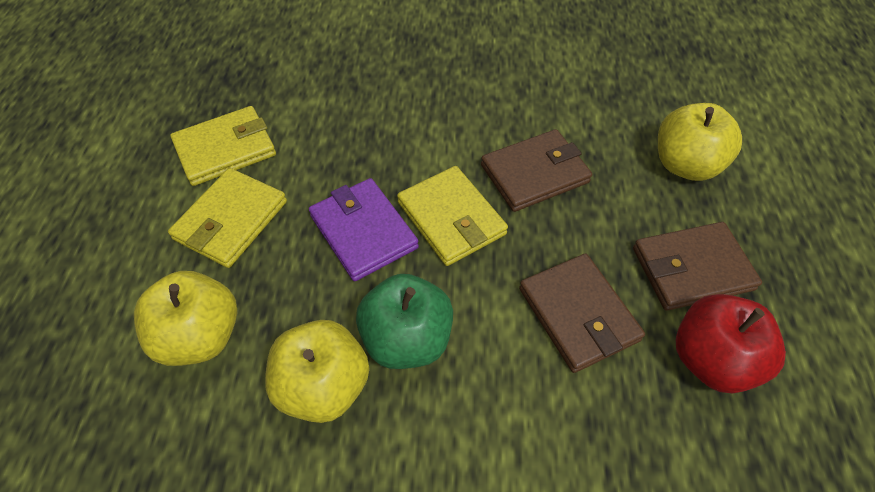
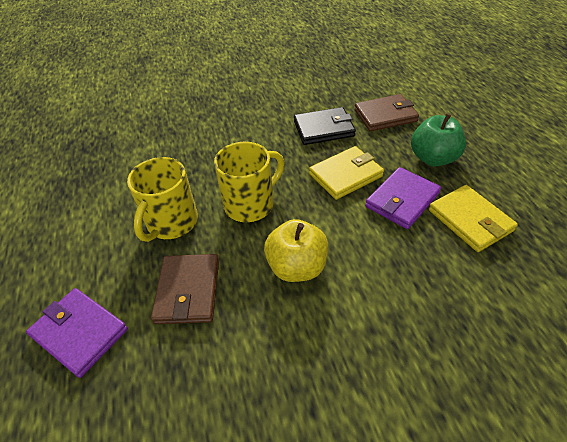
black wallet: none = 0 -> [294,107,356,145] = 1
brown wallet: [481,129,592,212] [519,254,645,373] [633,222,762,311] = 3 -> [151,254,219,324] [354,94,419,132] = 2
purple wallet: [309,178,419,281] = 1 -> [26,288,128,378] [365,167,441,229] = 2
red apple: [676,294,786,393] = 1 -> none = 0
yellow apple: [134,271,237,366] [265,320,370,423] [658,103,742,181] = 3 -> [264,219,328,282] = 1
yellow mug: none = 0 -> [127,157,198,242] [214,142,284,222] = 2
yellow wallet: [168,168,287,268] [170,106,276,186] [397,166,508,266] = 3 -> [309,146,384,200] [429,185,518,252] = 2

